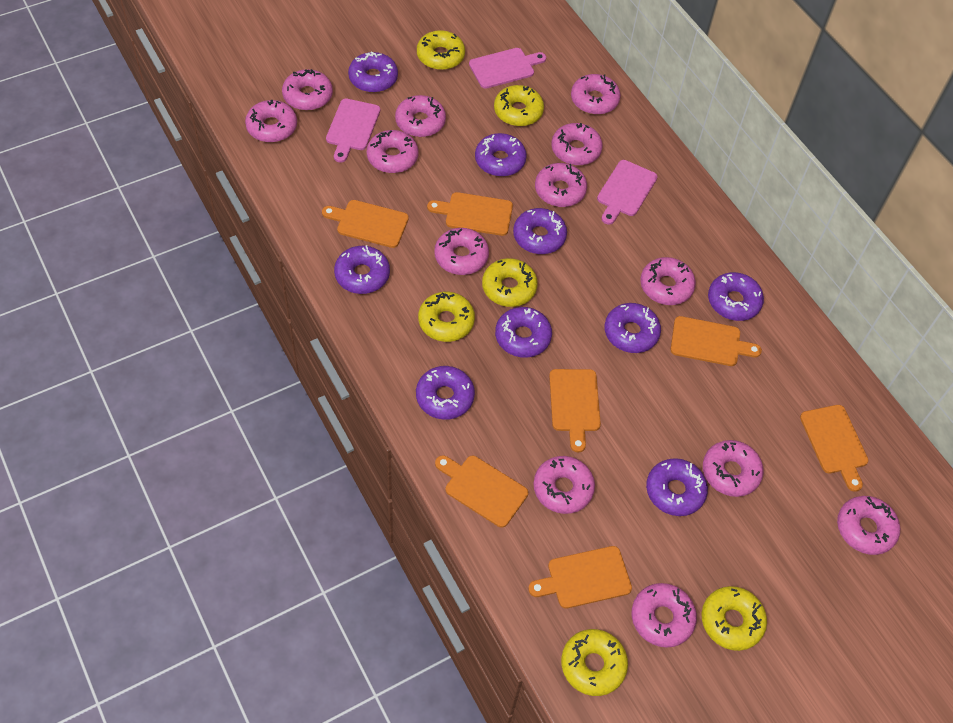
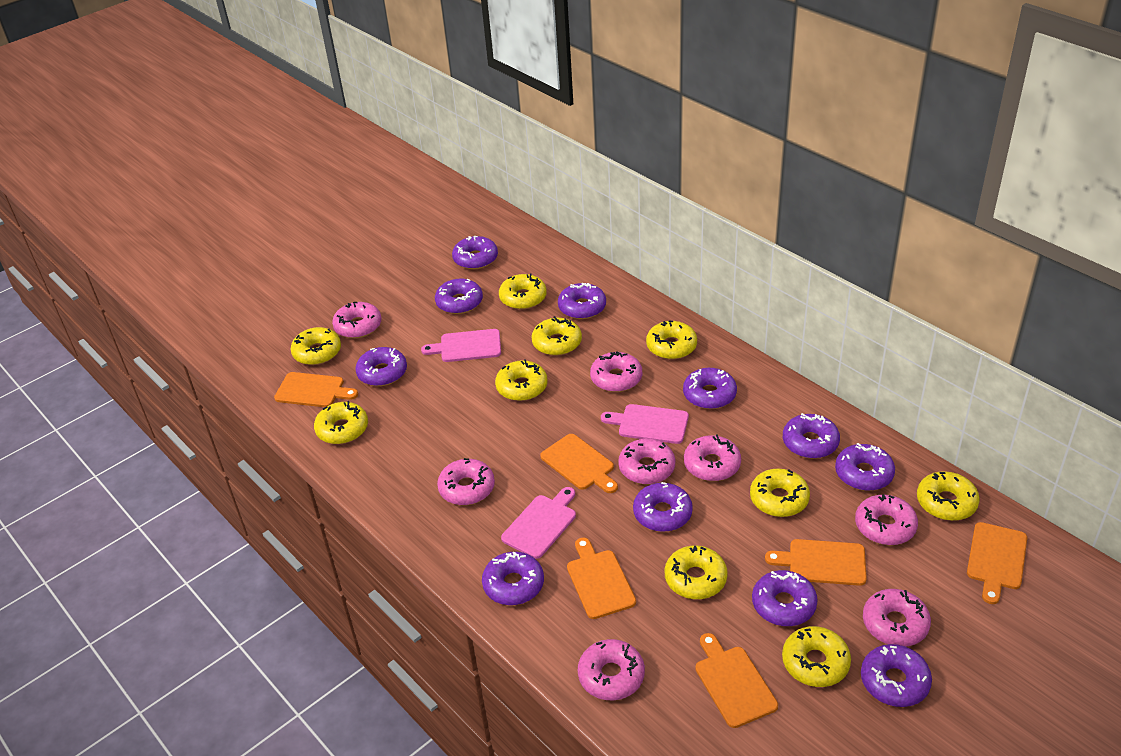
orange cutting board: [322,200,409,248] [427,192,513,236] [435,455,528,528] [528,546,632,609] [549,369,601,453] [670,316,762,366] [800,405,868,492] = 7 -> [274,372,358,407] [540,434,618,493] [567,538,636,619] [695,633,778,728] [765,539,867,586] [967,522,1027,604] = 6
pink donut: [245,100,297,143] [282,69,333,111] [367,130,418,173] [395,95,446,137] [434,228,489,275] [534,456,595,514] [535,163,587,207] [551,123,603,166] [571,74,621,115] [632,583,697,648] [640,257,696,305] [703,440,764,497] [837,496,900,555] = 13 -> [332,302,381,338] [437,458,495,505] [578,639,645,700] [590,351,642,392] [618,439,675,484] [684,434,741,481] [855,494,918,545] [863,589,931,647] = 8
purple donut: [334,245,390,294] [348,52,398,93] [416,366,475,420] [475,133,527,177] [495,307,552,358] [513,208,567,254] [604,303,661,353] [646,458,708,516] [708,272,764,321] = 9 -> [355,347,407,386] [435,278,483,314] [452,236,498,269] [482,552,544,605] [558,283,606,319] [633,482,693,532] [683,368,737,409] [752,570,818,626] [783,413,840,459] [835,443,895,491] [861,644,932,707] = 11
yellow donut: [417,30,465,70] [418,292,475,342] [482,258,538,307] [494,85,544,126] [561,629,628,696] [702,586,767,651] = 6 -> [291,327,341,365] [314,401,368,444] [495,359,548,401] [499,273,547,309] [531,316,582,356] [646,321,697,359] [665,546,728,599] [750,469,810,517] [782,626,851,687] [917,471,980,521] = 10

